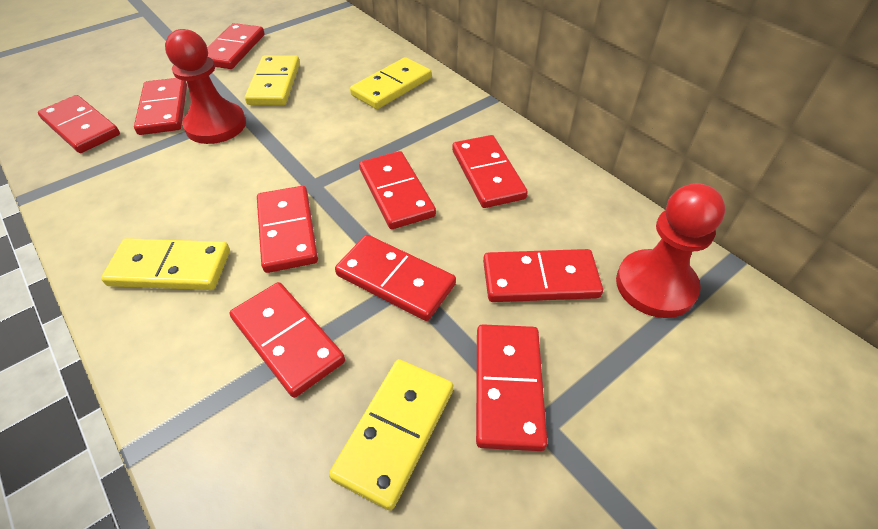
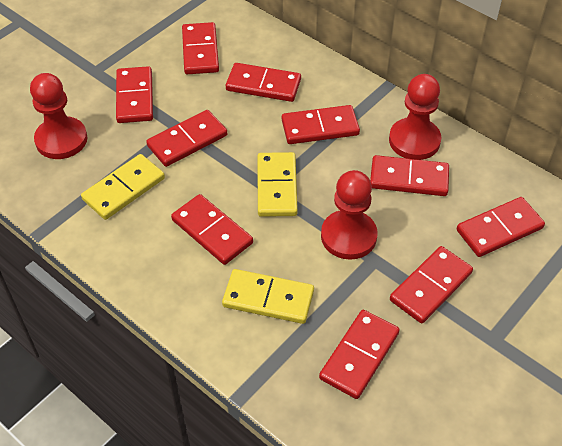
red pawn: [165,29,246,144] [616,183,725,318] = 2 -> [30,73,87,159] [321,170,378,260] [389,74,441,160] = 3
yellow domino: [101,238,230,290] [245,55,300,105] [329,359,453,511] [350,57,431,109] = 4 -> [81,154,165,220] [222,269,314,324] [258,152,298,217] = 3

